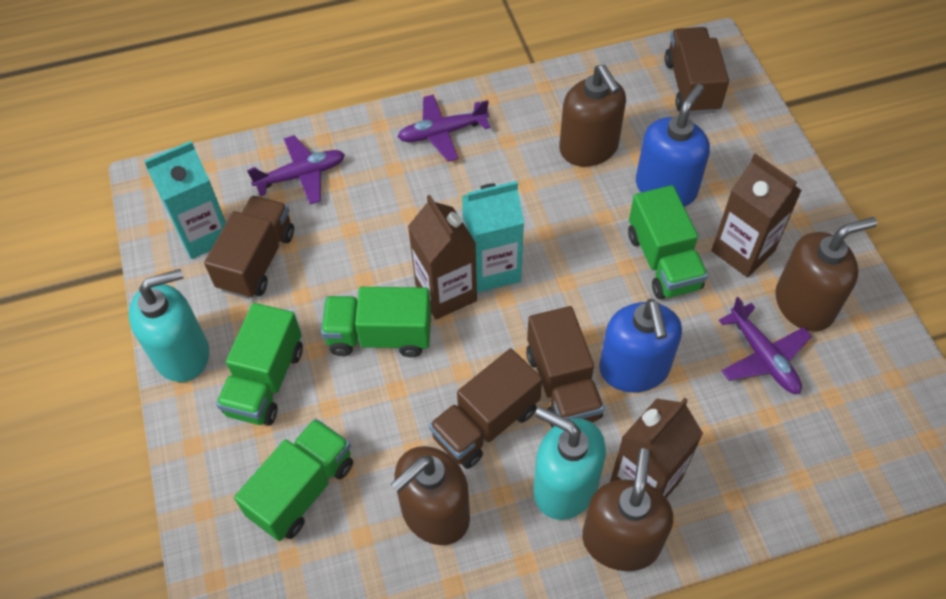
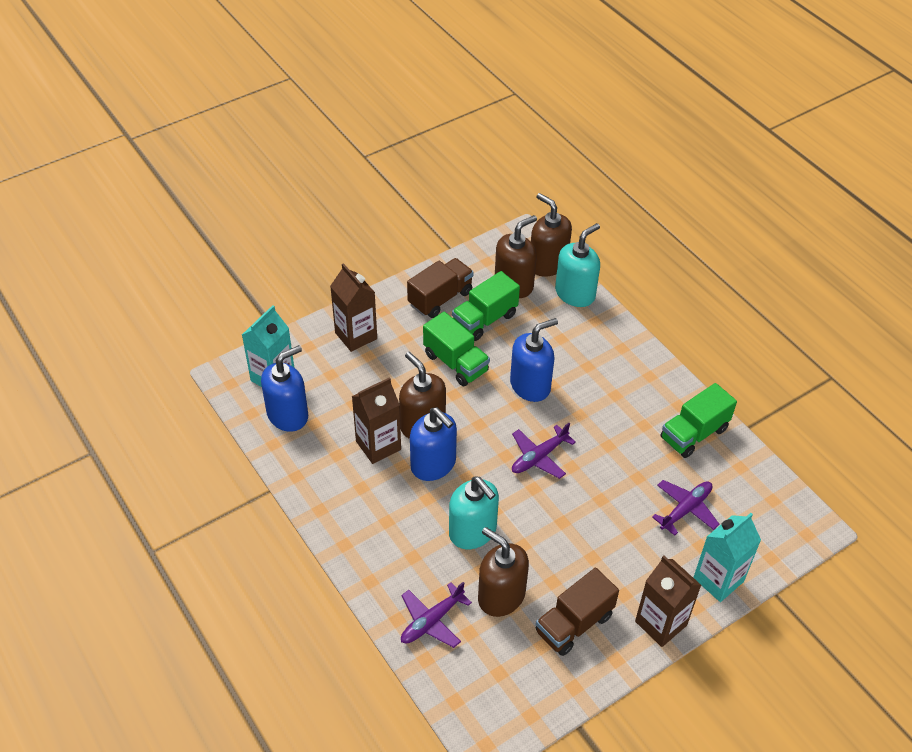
blue soap dispenser: [599,299,682,393] [636,84,710,207] = 2 -> [261,345,308,432] [410,407,457,481] [510,318,558,402] = 3
brown truck: [204,196,294,299] [429,349,542,469] [526,306,604,428] [665,27,729,115] = 4 -> [407,258,474,318] [536,568,619,656] = 2
green truck: [216,303,303,426] [234,418,353,541] [321,287,431,357] [628,185,708,299] = 4 -> [423,312,490,386] [452,271,520,341] [661,383,737,458] = 3

